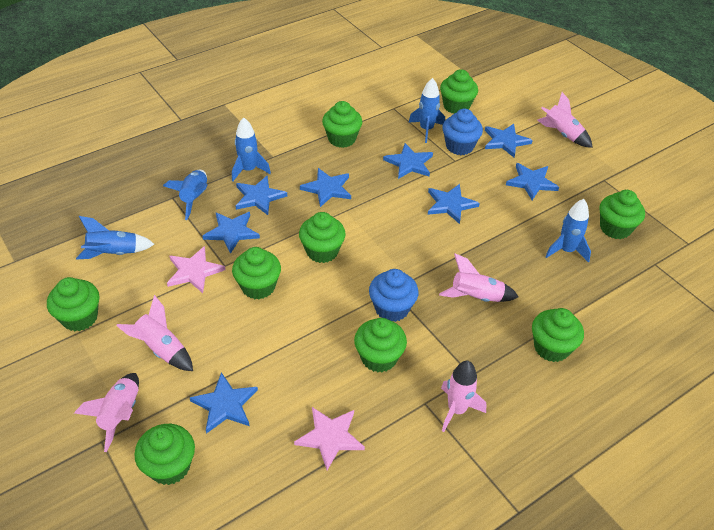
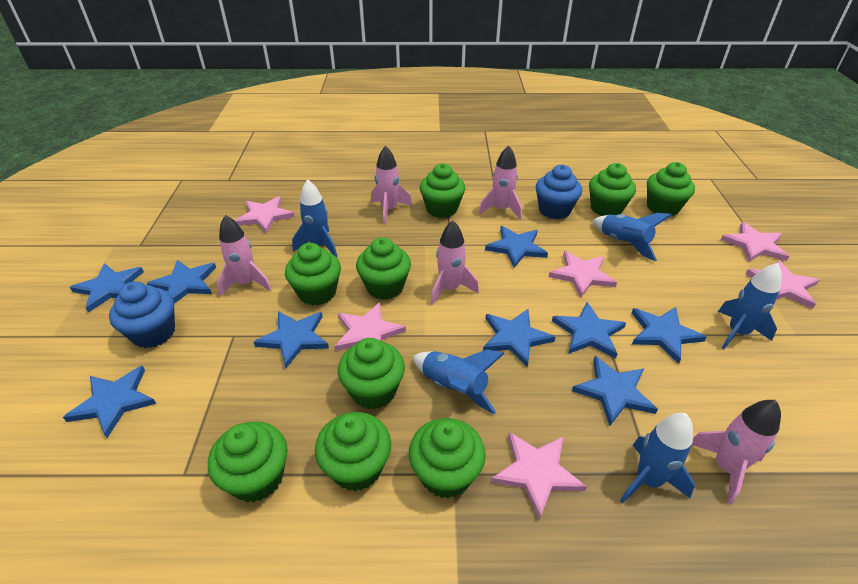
blue star: [190,372,258,434] [202,212,260,254] [236,176,287,215] [300,168,351,207] [383,143,433,179] [428,184,480,224] [485,124,533,157] [506,163,559,200] = 8 -> [63,366,156,438] [70,263,144,313] [146,260,216,304] [254,311,329,368] [483,309,555,367] [485,226,548,268] [552,302,626,358] [572,356,658,426] [632,307,707,364] = 9
pink star: [167,246,226,293] [294,407,365,470] = 2 -> [235,196,295,233] [334,302,406,351] [491,432,587,520] [549,251,617,297] [721,222,790,262] [746,260,819,309] = 6

